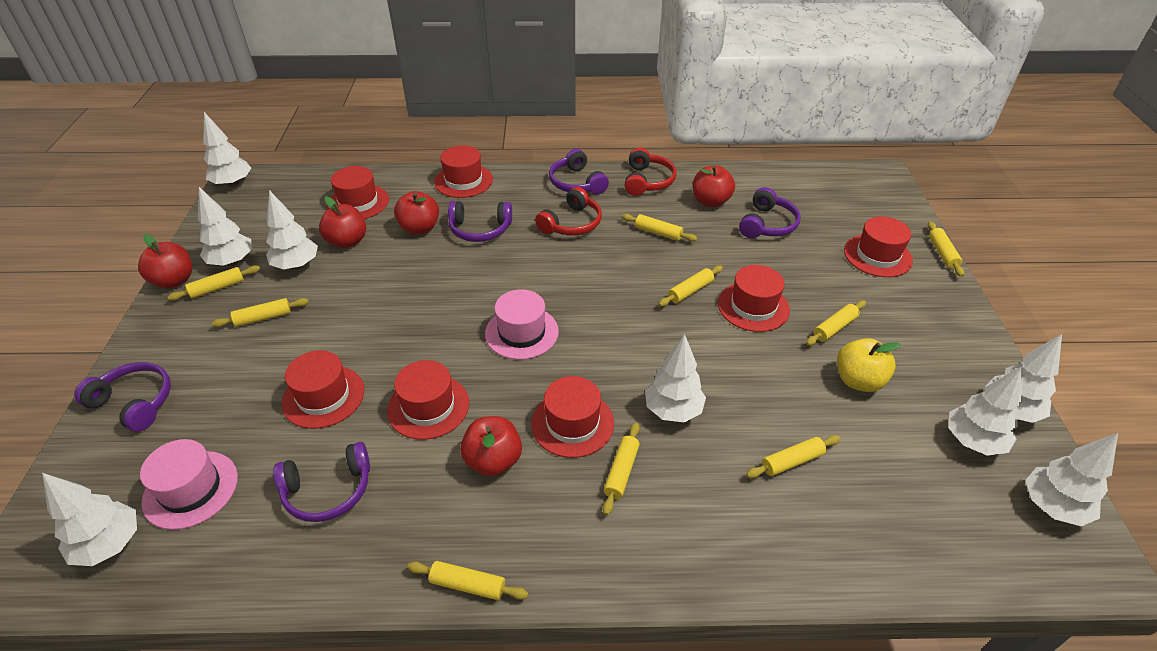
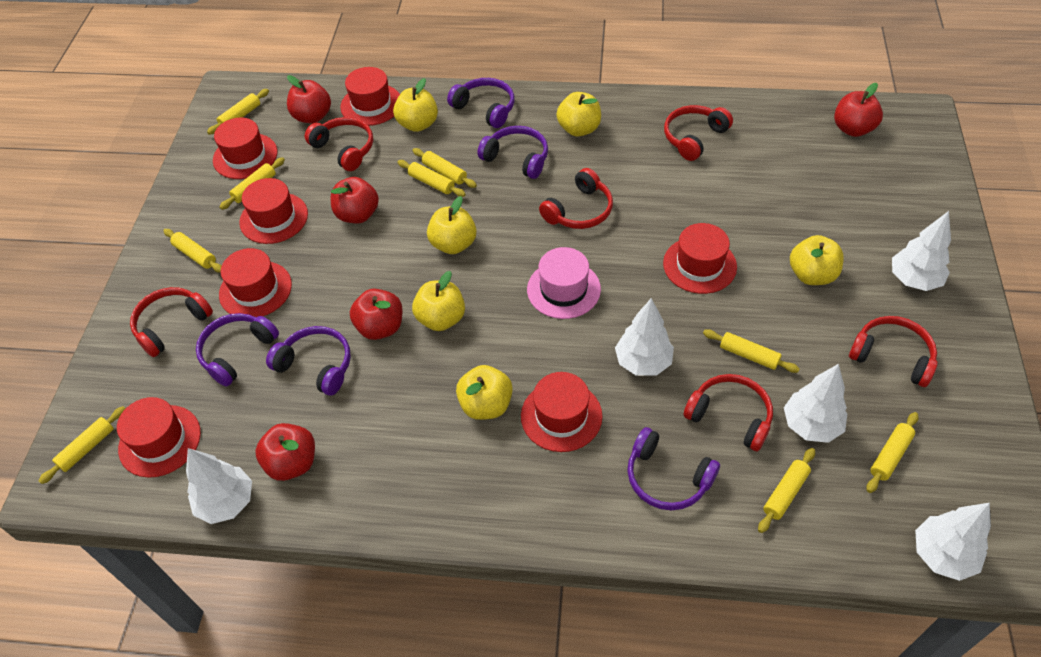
pink hat: [140,439,238,530] [485,289,559,360] = 2 -> [527,247,601,319] = 1
red headphones: [535,187,602,235] [625,148,677,196] = 2 -> [130,287,213,357] [305,117,373,171] [539,168,613,229] [664,105,733,161] [684,374,773,451] [849,316,938,387] = 6
white tree: [42,473,137,566] [198,187,252,266] [203,112,251,187] [266,190,318,270] [645,334,706,423] [949,366,1023,456] [985,334,1062,423] [1026,433,1118,526] = 8 -> [186,448,252,524] [615,298,674,376] [784,364,847,443] [892,211,951,291] [915,503,991,581] = 5
yellow apple: [837,338,901,392] = 1 -> [393,78,438,132] [412,271,465,331] [427,196,477,254] [456,365,513,420] [556,92,601,137] [790,235,844,285] = 6

